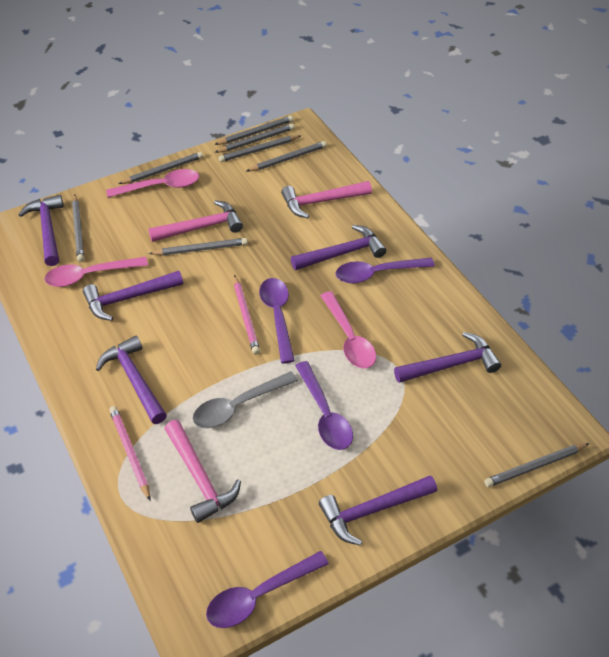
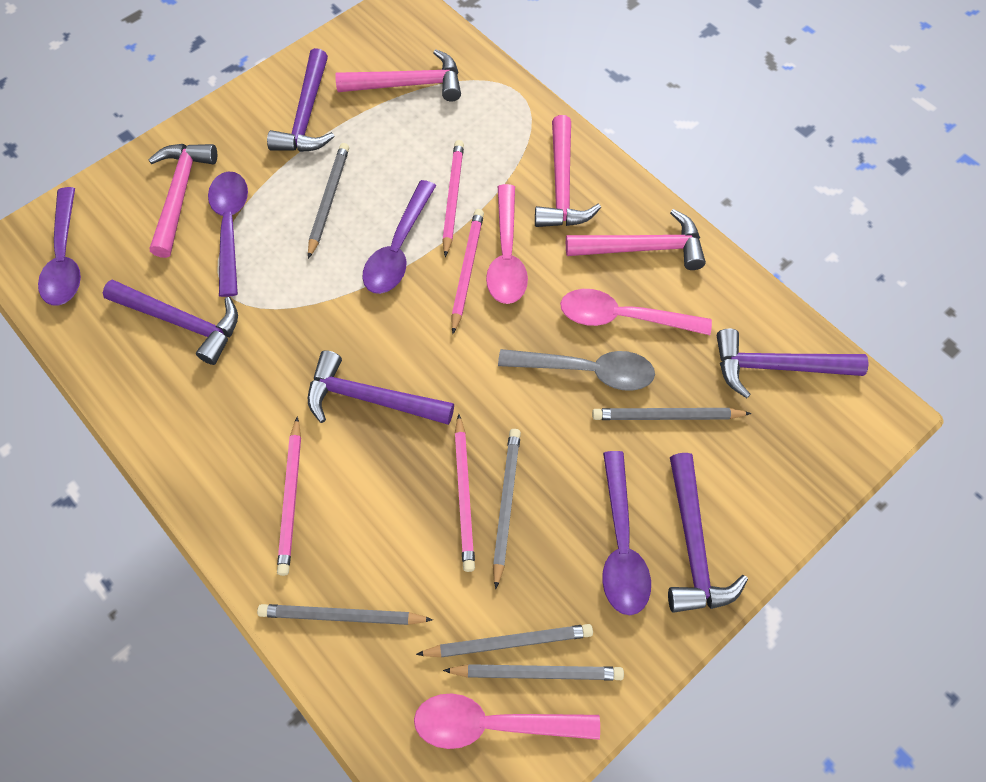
grey pencil: [72,194,84,262] [119,152,203,184] [149,238,248,255] [214,115,293,145] [214,123,295,153] [219,135,301,162] [247,141,327,171] [484,443,590,487] = 8 -> [257,604,433,625] [308,143,349,259] [416,624,593,657] [443,664,624,681] [493,429,521,589] [592,408,752,420] = 6
pink hammer: [148,200,243,242] [164,420,241,523] [281,181,372,218] = 3 -> [148,144,217,258] [335,49,461,101] [535,115,601,227] [566,209,706,270] = 4
pink pencil: [109,406,150,501] [234,275,260,354] = 2 -> [277,416,301,576] [442,140,464,257] [452,209,484,334] [455,414,475,572] = 4
purple hammer: [18,195,64,266] [83,271,183,321] [96,335,167,424] [291,225,386,270] [319,475,437,546] [394,332,501,383] = 6 -> [103,279,238,365] [267,48,335,152] [308,350,454,425] [668,453,748,613] [717,329,869,398] = 5

